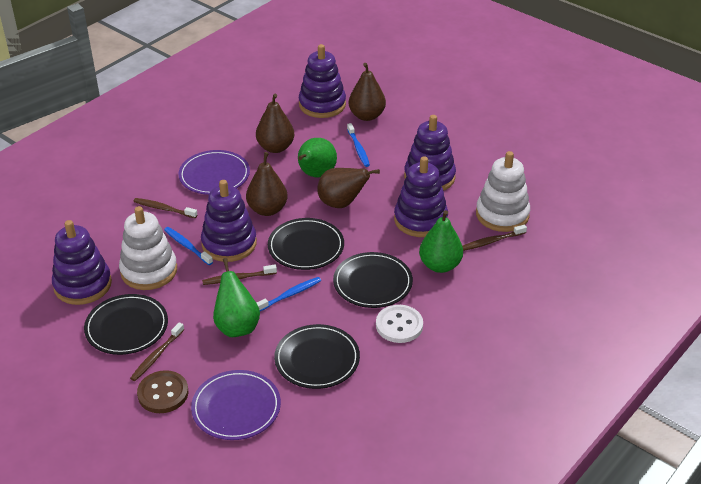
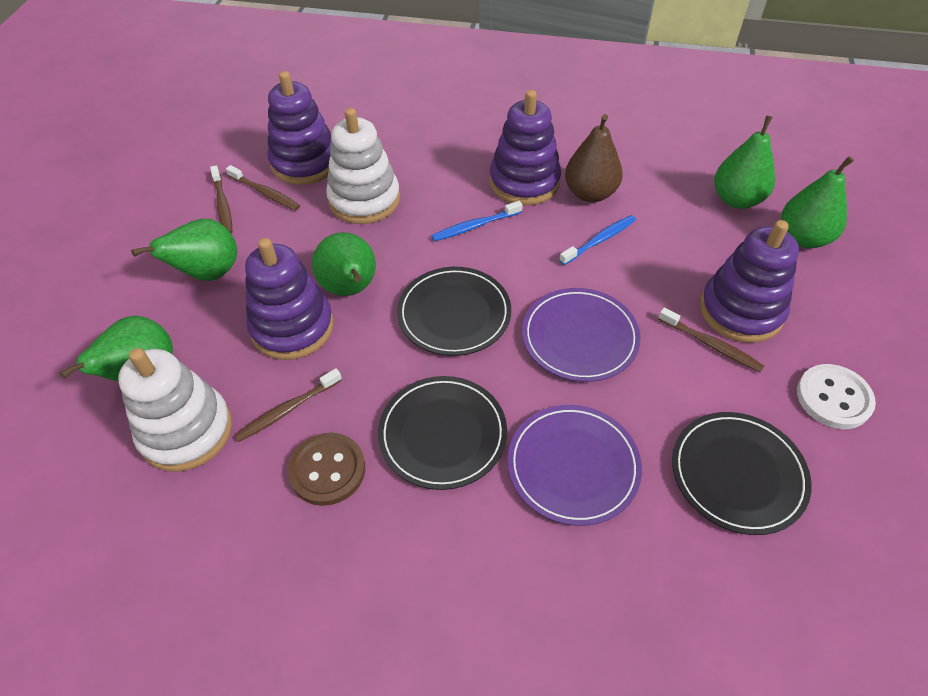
black plate: [84,294,168,355] [268,218,344,270] [274,324,360,389] [333,252,413,308] = 4 -> [378,376,507,490] [397,267,511,356] [672,412,812,535] = 3
blue toothbrush: [164,227,213,265] [257,277,321,311] [347,123,370,167] = 3 -> [432,201,523,241] [559,215,636,265] = 2
brown pear: [246,152,288,216] [256,94,294,153] [317,168,380,208] [349,63,386,121] = 4 -> [565,114,623,202] = 1
green pear: [213,258,260,337] [298,138,337,177] [419,210,463,273] = 3 -> [59,316,173,381] [131,219,237,281] [312,232,376,296] [714,115,775,209] [781,156,854,248] = 5
purple stacking toy: [52,220,112,305] [201,180,257,262] [299,44,346,118] [394,156,448,237] [404,115,456,191] = 5 -> [245,238,334,360] [268,71,332,185] [490,90,561,205] [700,220,799,343] = 4

